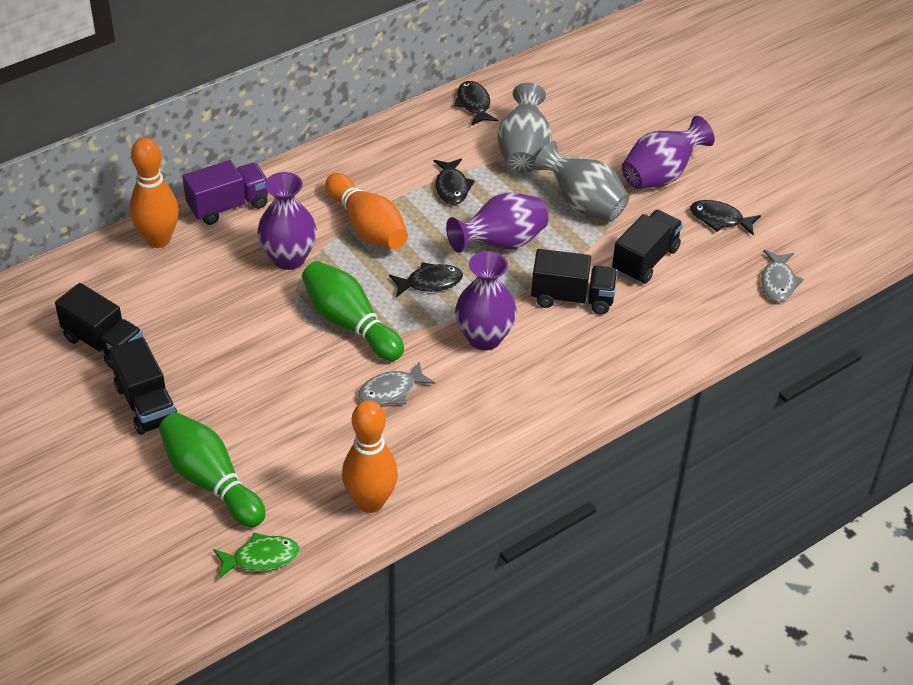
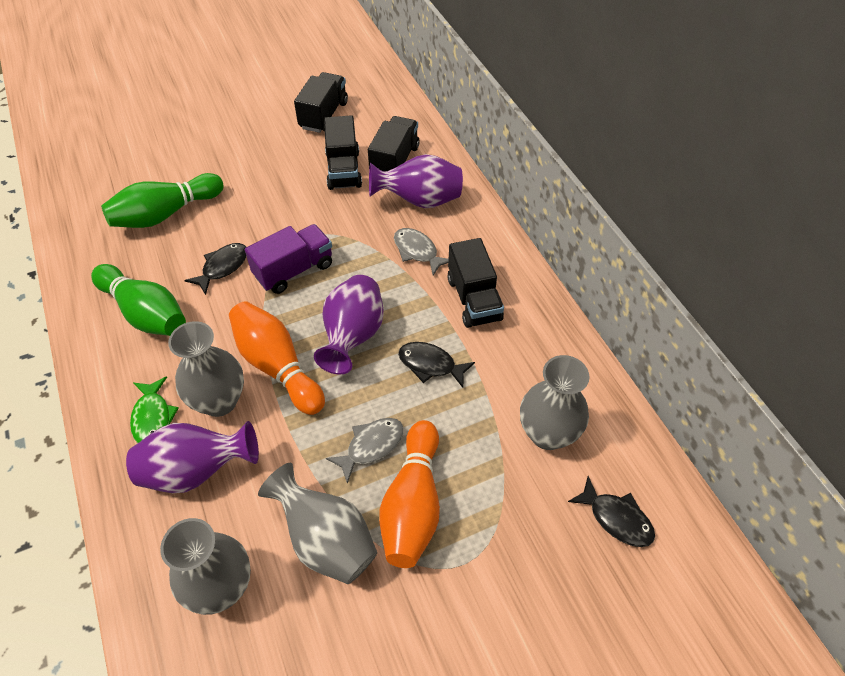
black fish: [389,262,463,297] [433,158,475,205] [454,81,498,125] [690,200,761,236] = 4 -> [184,243,246,295] [398,342,475,388] [568,476,655,547] = 3
grey vase: [497,83,552,173] [534,141,629,221] = 2 -> [160,518,251,615] [168,321,244,417] [258,463,377,584] [520,355,590,450] = 4
orange bowling pin: [130,138,179,248] [325,173,408,249] [342,400,398,513] = 3 -> [229,301,325,415] [379,420,440,568] = 2
purple vase: [257,172,317,270] [446,192,548,253] [455,251,517,350] [622,116,715,189] = 4 -> [126,421,259,493] [314,275,384,375] [369,154,463,208] = 3

